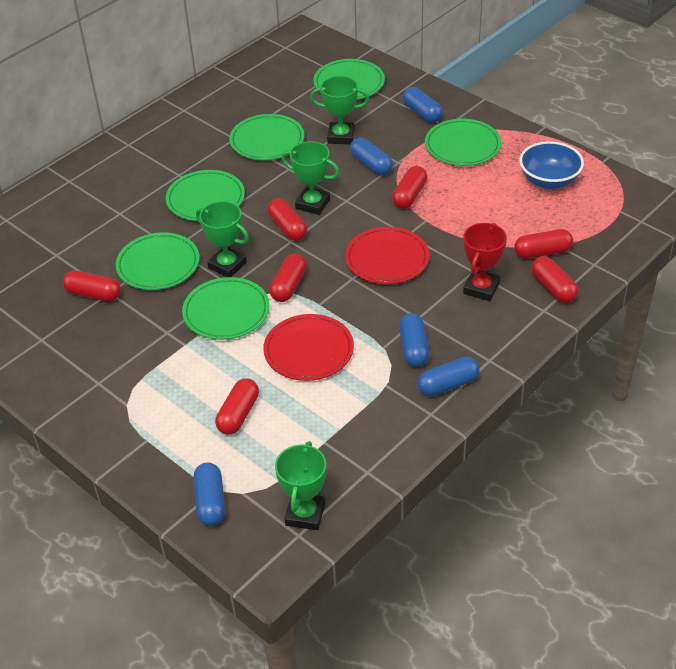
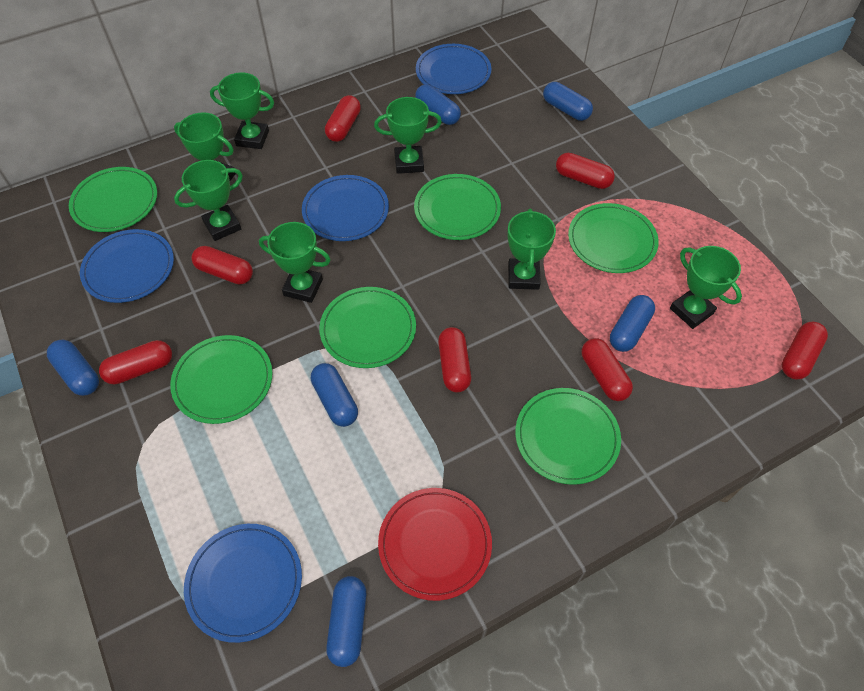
blue bowl: [519,141,584,189] = 1 -> none = 0
blue capsule: [193,462,225,526] [350,138,393,175] [399,313,429,367] [402,87,443,123] [417,357,480,396] = 5 -> [47,340,99,396] [311,363,358,427] [326,576,366,667] [415,84,461,125] [543,82,593,121] [610,295,655,352] = 6
blue plate: none = 0 -> [80,229,174,303] [184,524,302,643] [302,175,389,241] [416,44,492,94] = 4
green trophy: [196,201,249,277] [275,441,326,530] [282,141,340,215] [310,76,369,144] = 4 -> [174,112,236,181] [174,160,243,241] [210,72,274,149] [259,222,331,303] [374,97,442,174] [507,209,556,290] [670,246,742,329] = 7
red plate: [263,314,354,381] [345,227,429,284] = 2 -> [378,488,492,601] = 1
red trophy: [463,223,507,301] = 1 -> none = 0

